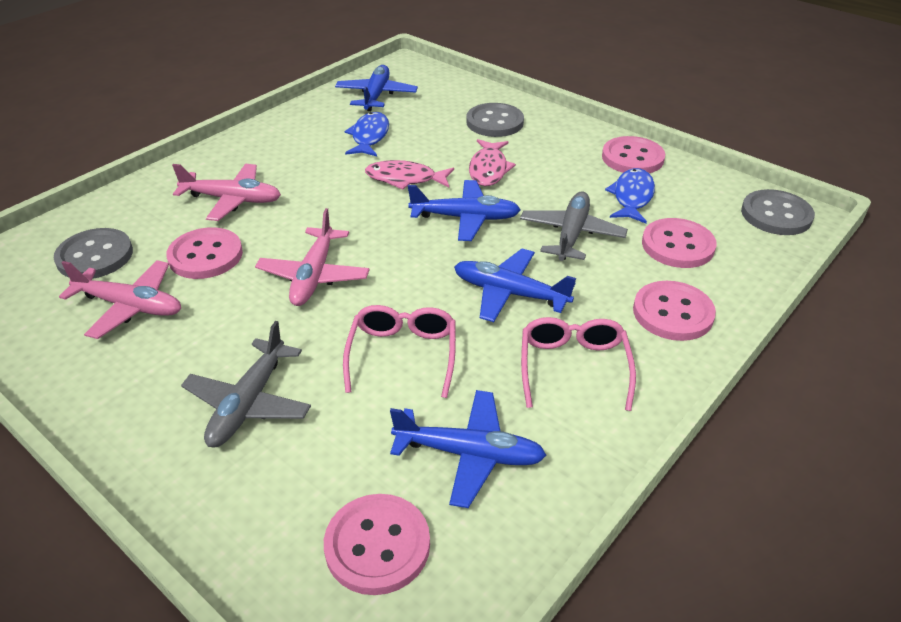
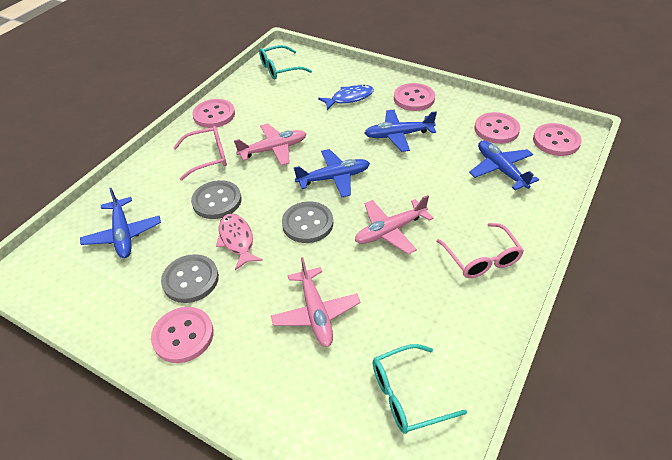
blue fish: [344,112,389,157] [605,168,655,223] = 2 -> [318,85,374,110] = 1
grey plane: [181,321,311,448] [520,191,628,261] = 2 -> none = 0
pink fish: [365,160,454,190] [469,139,516,186] = 2 -> [216,214,263,270] = 1
turquoise glasses: none = 0 -> [259,45,312,79] [372,344,467,434] = 2

